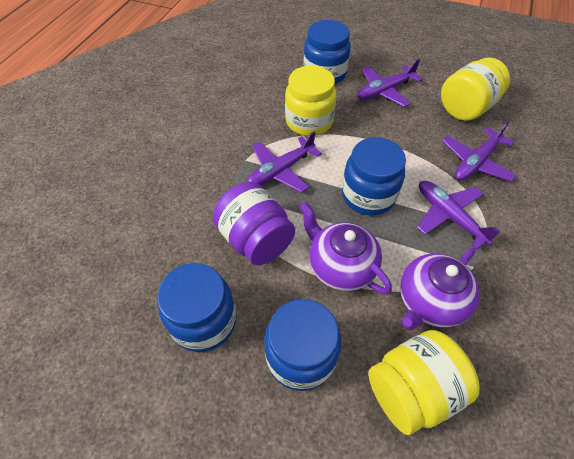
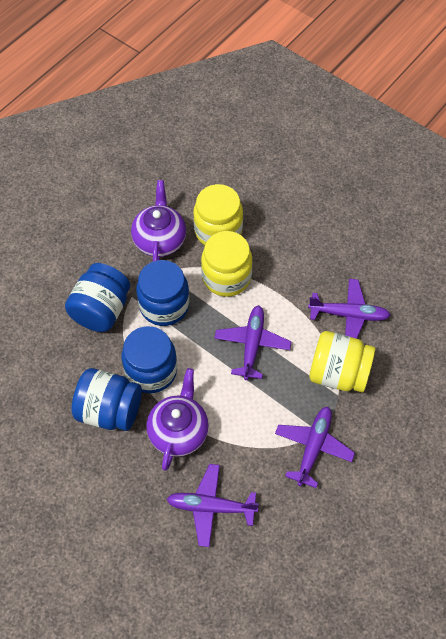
purple jar: [213,182,295,265] = 1 -> none = 0

